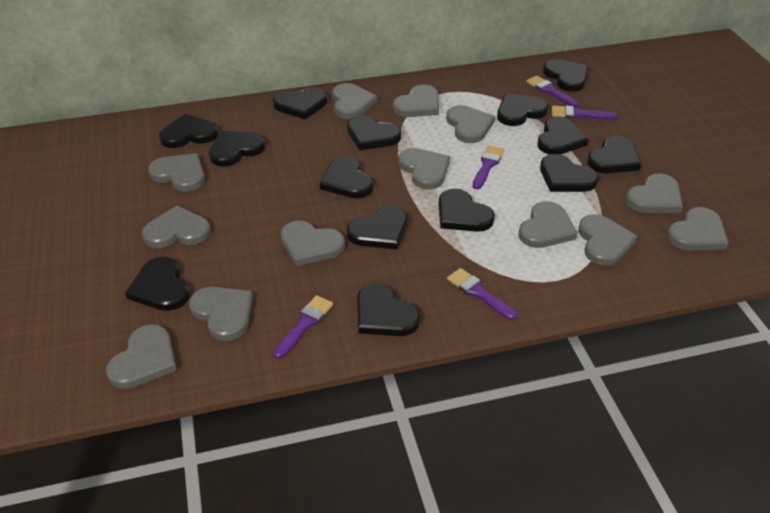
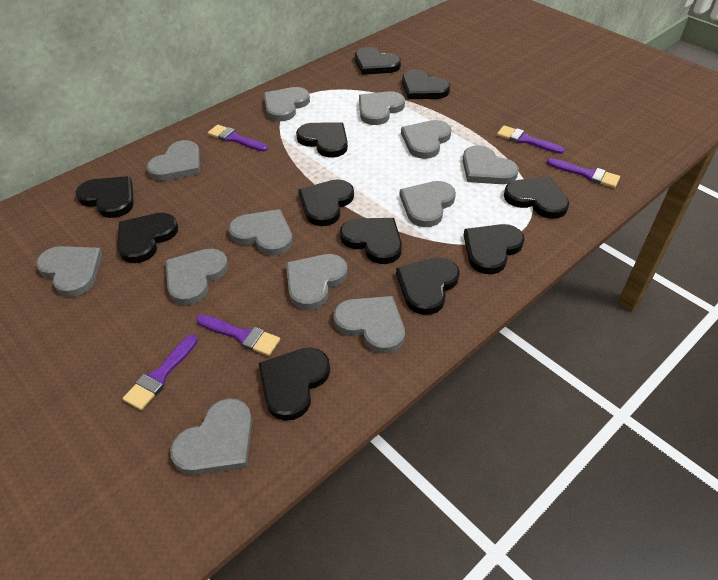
black heart: [125,257,189,311] [159,114,218,148] [209,131,265,167] [273,88,327,119] [320,156,374,198] [347,115,401,150] [347,206,408,249] [357,283,420,336] [438,189,495,232] [497,93,548,126] [537,116,589,155] [540,154,598,192] [543,59,589,92] [587,136,641,173] = 14 -> [76,176,134,218] [117,213,178,263] [259,347,330,421] [296,122,348,158] [298,179,354,226] [340,218,402,264] [355,47,401,75] [396,257,460,315] [402,70,450,99] [464,224,525,274] [504,177,569,219] = 11
grey heart: [106,324,177,389] [142,206,211,248] [148,153,205,192] [189,287,253,341] [281,221,345,266] [332,83,377,119] [393,85,439,117] [398,148,450,189] [446,105,495,143] [518,201,578,248] [578,214,638,266] [626,173,683,213] [667,207,729,251] = 13 -> [36,246,103,297] [146,140,200,181] [165,249,228,305] [170,398,252,475] [229,209,293,255] [264,87,310,121] [286,254,348,310] [333,296,405,354] [359,91,405,125] [399,181,456,227] [401,120,451,159] [463,145,519,184] = 12

